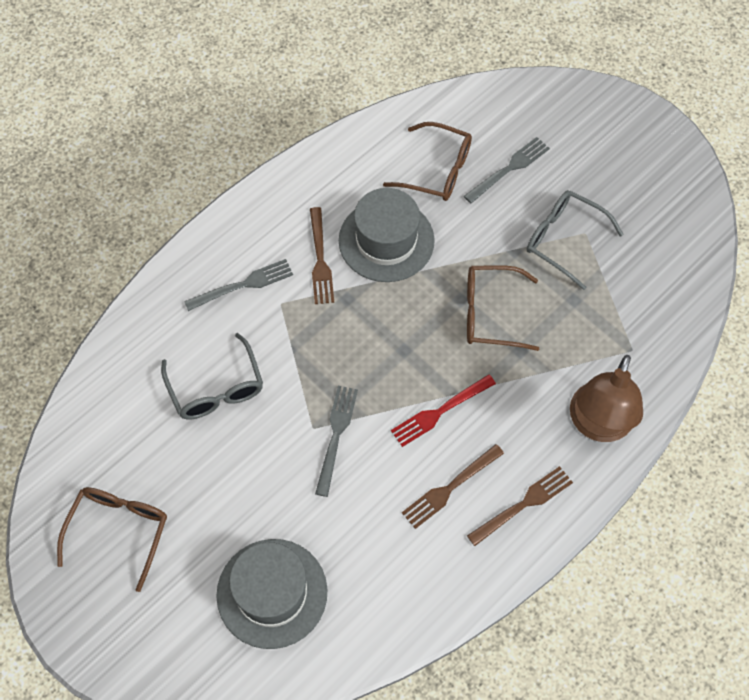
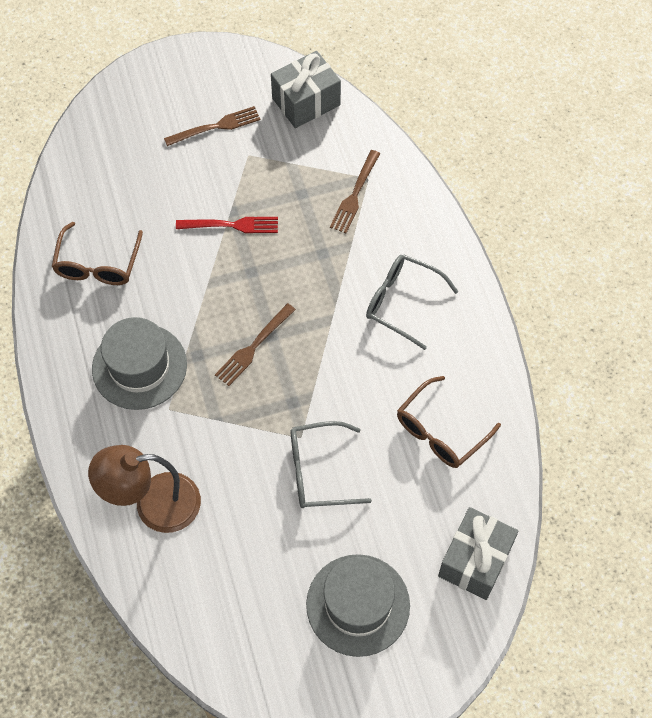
brown glasses: [57,487,167,592] [383,122,472,201] [467,265,539,351] = 3 -> [52,222,143,285] [397,376,501,468] = 2
grey fork: [184,259,293,311] [315,386,358,497] [464,137,550,204] = 3 -> none = 0
grey gift: none = 0 -> [271,51,341,128] [438,507,519,600] = 2

